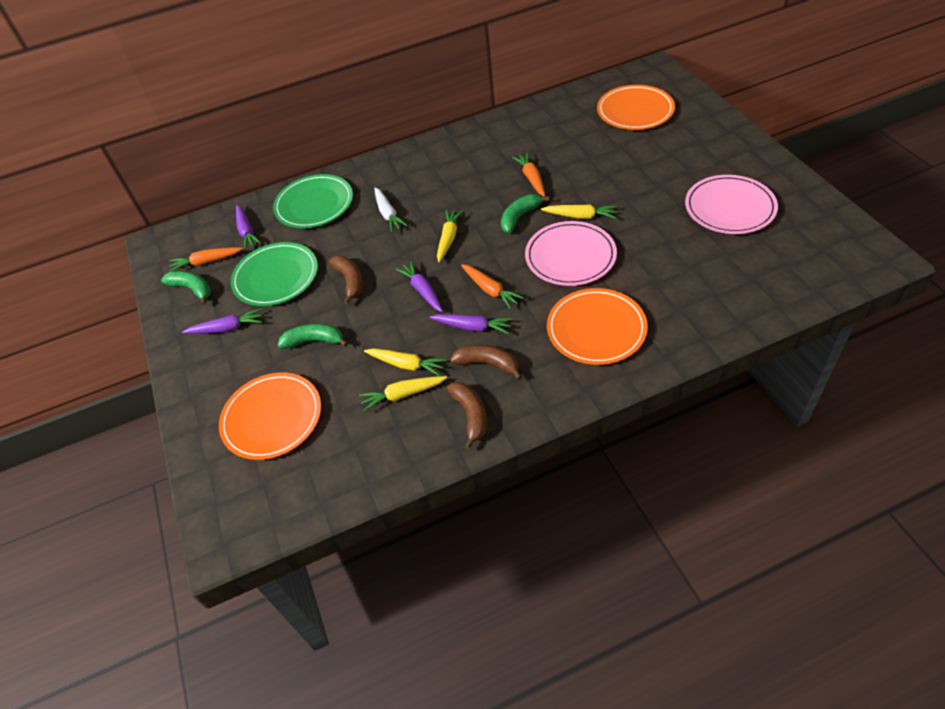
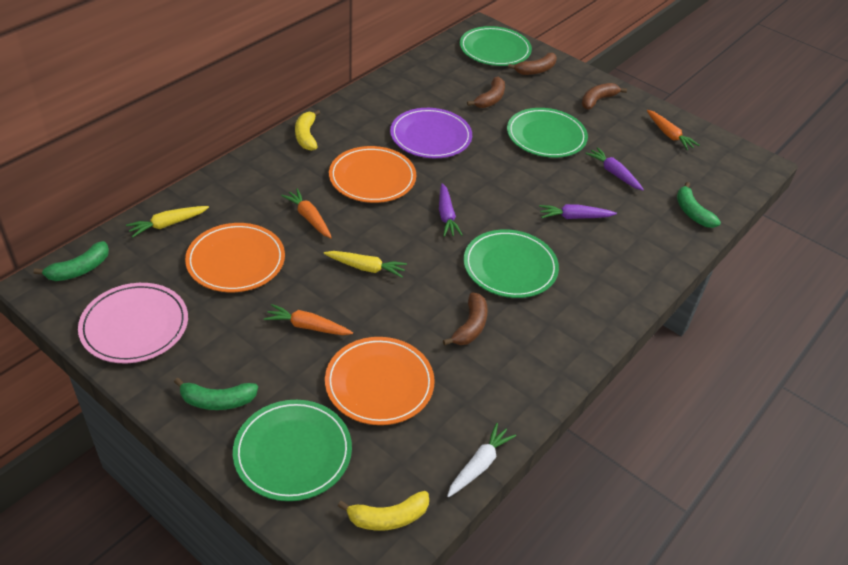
brown banana: [329,256,363,305] [447,382,487,449] [450,345,522,380] = 3 -> [443,292,488,346] [467,77,505,108] [508,53,557,75] [582,83,627,110] = 4
green plate: [231,242,318,306] [273,174,353,228] = 2 -> [233,400,352,501] [460,26,532,66] [463,229,559,298] [507,108,588,158] = 4
pink plate: [525,221,617,286] [685,175,778,234] = 2 -> [78,283,188,363] = 1
purple carrot: [182,308,262,334] [236,205,262,250] [395,261,443,312] [429,314,513,334] = 4 -> [439,183,463,237] [539,204,617,219] [585,147,644,190] = 3
purple plate: none = 0 -> [390,108,472,158] = 1
yellow banana: none = 0 -> [295,110,320,151] [338,491,429,531] = 2
yellow carrot: [359,376,447,411] [364,348,446,376] [437,209,463,262] [541,204,617,219] = 4 -> [126,206,209,237] [324,251,407,278] = 2

